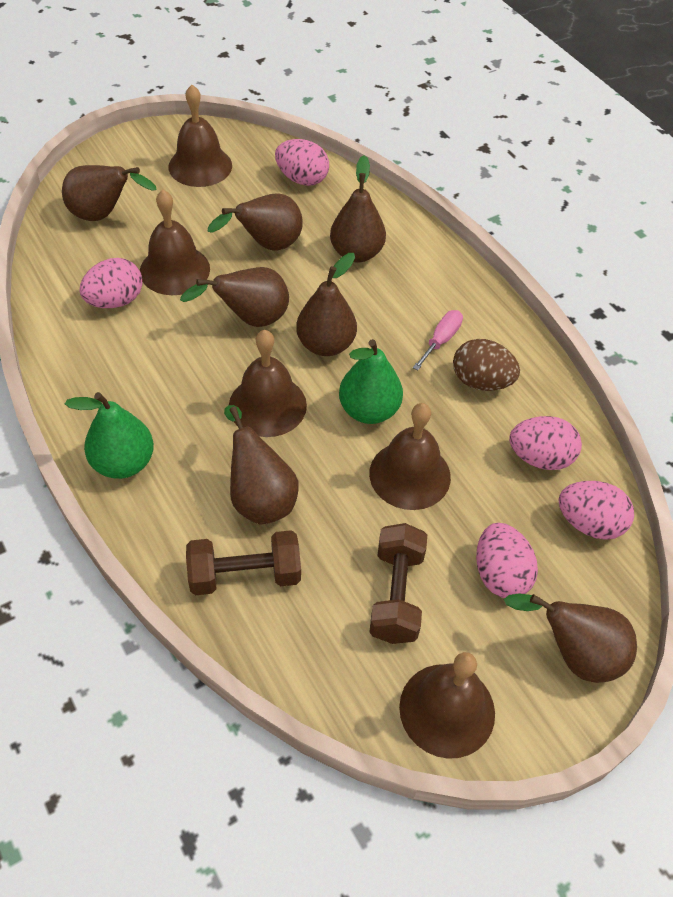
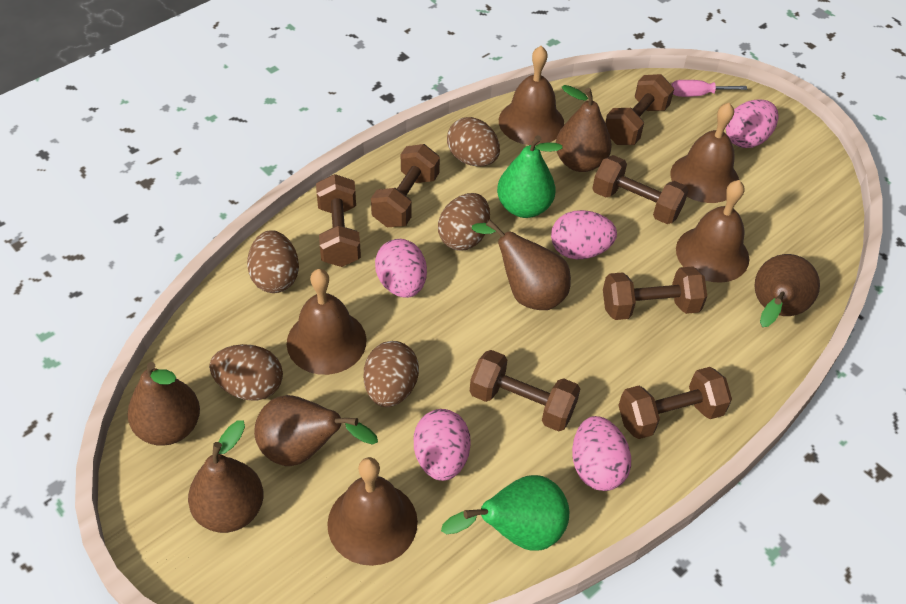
brown dumbbell: [186,530,301,595] [369,523,427,644] = 2 -> [316,174,361,267] [371,144,440,227] [470,350,580,431] [592,155,689,224] [603,266,707,320] [605,74,674,145] [618,367,732,439] = 7
brown egg: [453,339,520,391] = 1 -> [209,344,283,401] [247,230,299,293] [364,341,419,407] [438,193,490,251] [447,117,500,167] = 5
brown pear: [62,165,157,221] [180,267,289,327] [208,193,303,251] [224,405,299,524] [296,253,357,356] [330,155,386,262] [504,593,637,683] = 7 -> [128,362,200,446] [188,420,264,533] [254,395,378,466] [472,220,571,310] [556,85,612,172] [754,254,820,327] = 6

